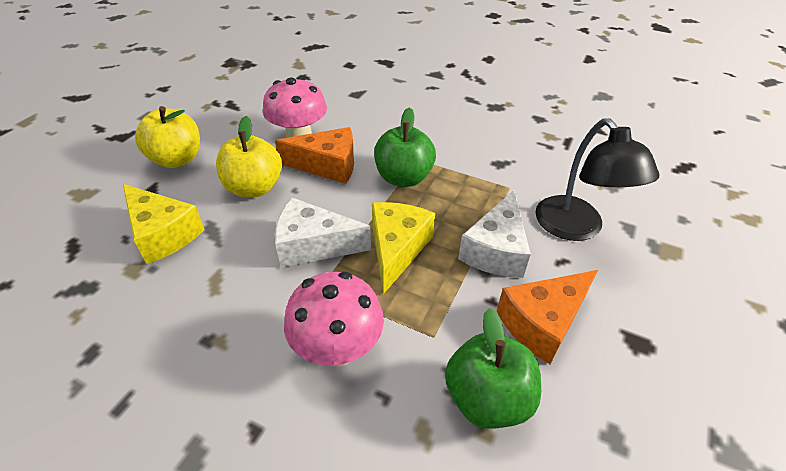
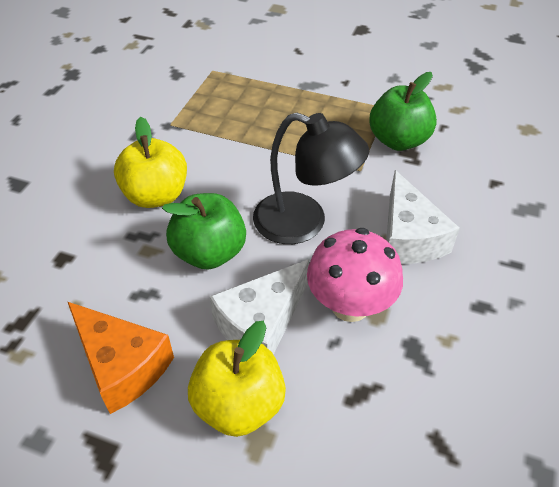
orange cheese: [275,127,354,184] [496,270,598,364] = 2 -> [68,302,174,414] = 1
pink mushroom: [263,77,327,138] [284,271,384,367] = 2 -> [307,228,403,322] = 1
yellow cheese: [123,184,204,264] [372,202,435,294] = 2 -> none = 0

